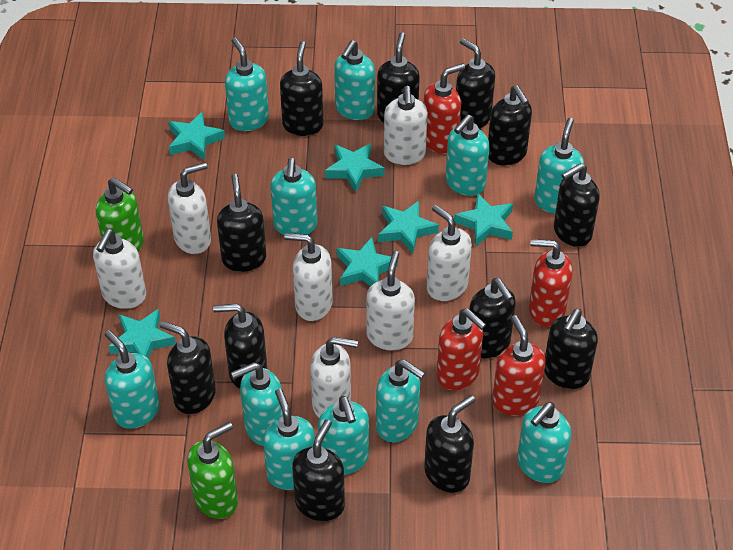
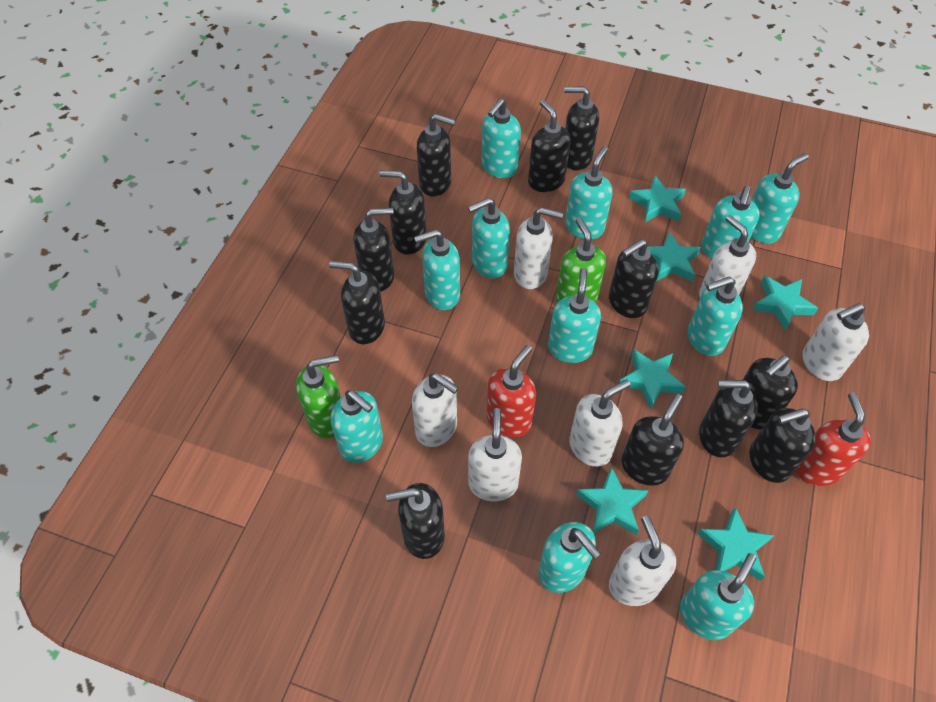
red soap dispenser: [424,63,465,154] [437,308,486,390] [492,315,546,416] [529,239,573,327] = 4 -> [487,345,536,437] [795,392,871,486] = 2

